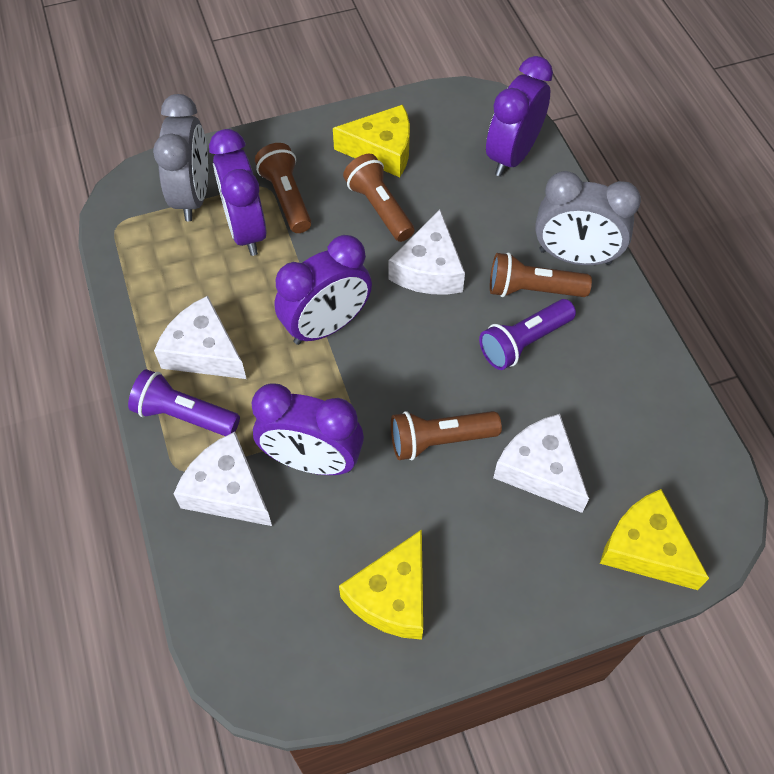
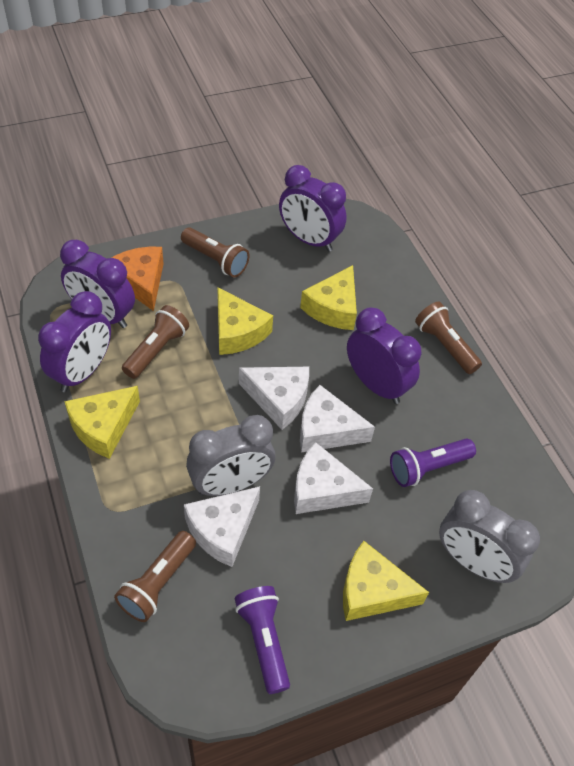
orange cheese: none = 0 -> [112,247,164,311] = 1
yellow cheese: [333,105,410,177] [339,530,423,640] [600,489,709,590] = 3 -> [64,386,140,459] [218,288,273,355] [300,265,357,330] [343,541,429,621] = 4

